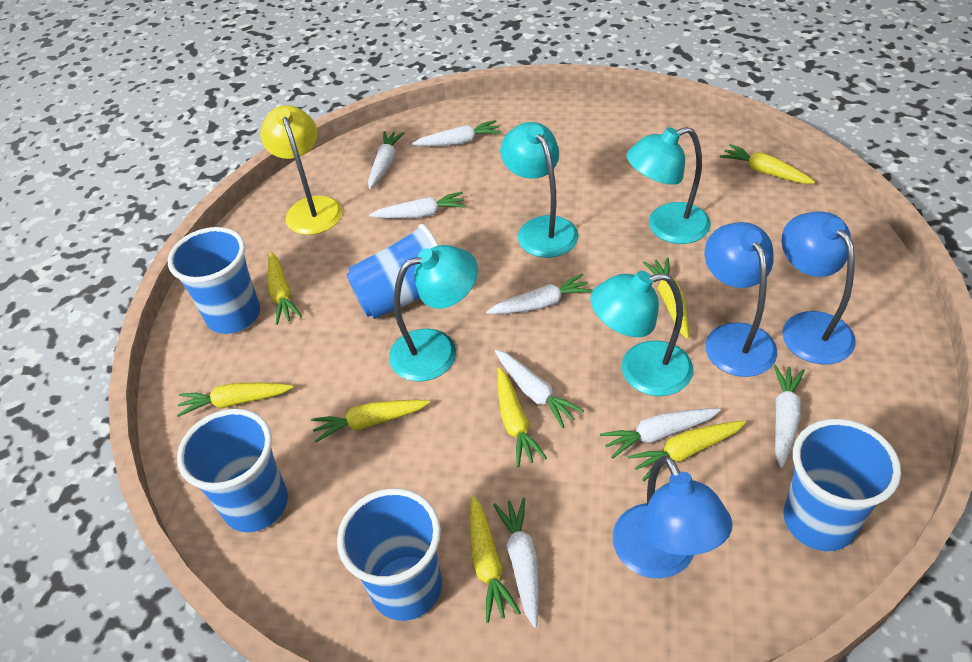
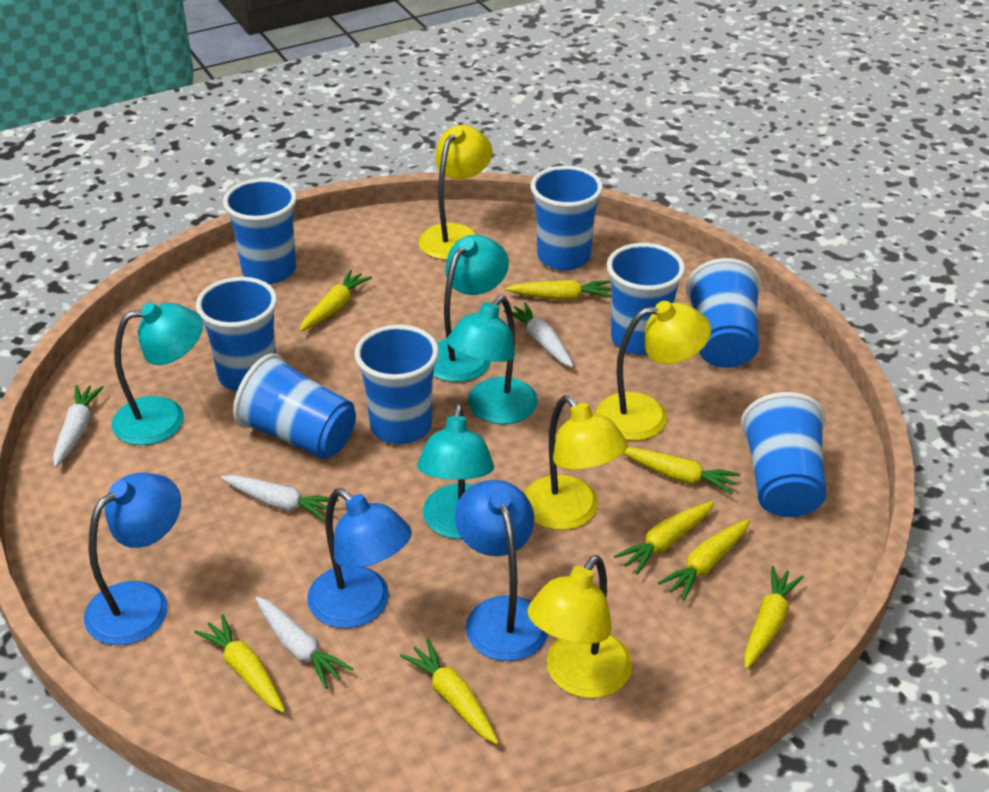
blue cup: [168,227,260,334] [177,409,288,532] [337,488,442,621] [346,224,439,319] [783,419,901,551] = 5 -> [196,277,277,391] [223,178,297,284] [233,353,356,459] [354,325,439,444] [531,166,603,270] [607,243,685,355] [686,258,761,368] [741,392,827,517] = 8
white carrot: [368,131,404,189] [369,192,466,218] [412,120,501,146] [486,274,593,314] [493,498,539,628] [495,350,584,428] [600,408,721,459] [774,364,805,468] = 8 -> [53,385,104,467] [221,475,339,521] [255,597,353,689] [503,302,574,368] = 4
yellow lamp: [260,105,343,235] = 1 -> [419,125,493,260] [524,395,628,530] [527,555,632,698] [596,301,711,441] = 4

